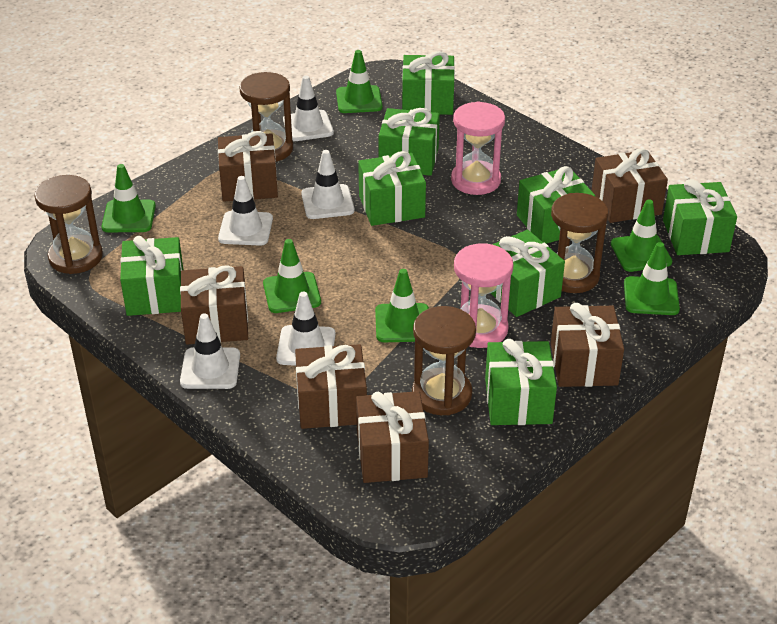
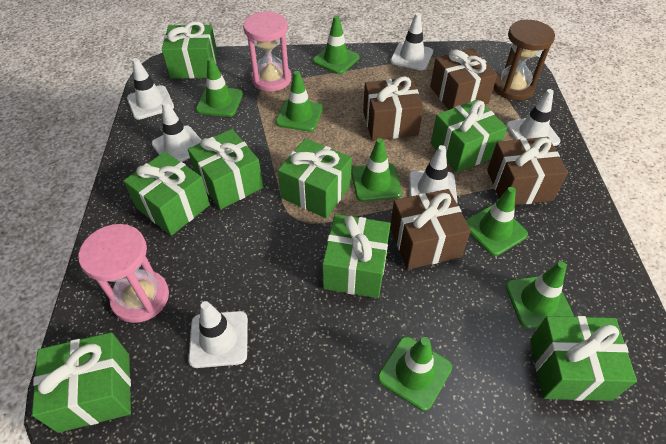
brown gift: [180,265,248,345] [218,131,278,202] [295,344,367,429] [356,391,429,483] [551,303,624,387] [591,148,668,223] = 6 -> [363,76,424,141] [390,189,471,269] [430,48,497,110] [487,137,568,205] = 4
brown hourglass: [34,175,103,274] [239,72,293,162] [412,306,476,415] [551,193,608,293] = 4 -> [494,20,555,101] = 1
green traffic cone: [102,164,156,232] [263,239,321,313] [336,50,383,113] [375,269,429,342] [611,200,672,272] [624,242,680,315] = 6 -> [196,57,243,117] [275,71,323,132] [313,15,360,74] [351,138,402,202] [378,336,452,411] [466,187,528,256] [505,261,574,329] = 7
white traffic cone: [180,313,240,389] [218,176,273,246] [276,292,336,366] [283,75,334,141] [301,150,354,219] = 5 -> [127,58,174,120] [152,101,201,162] [188,301,248,368] [390,13,433,70] [409,145,458,203] [506,89,561,146] = 6

